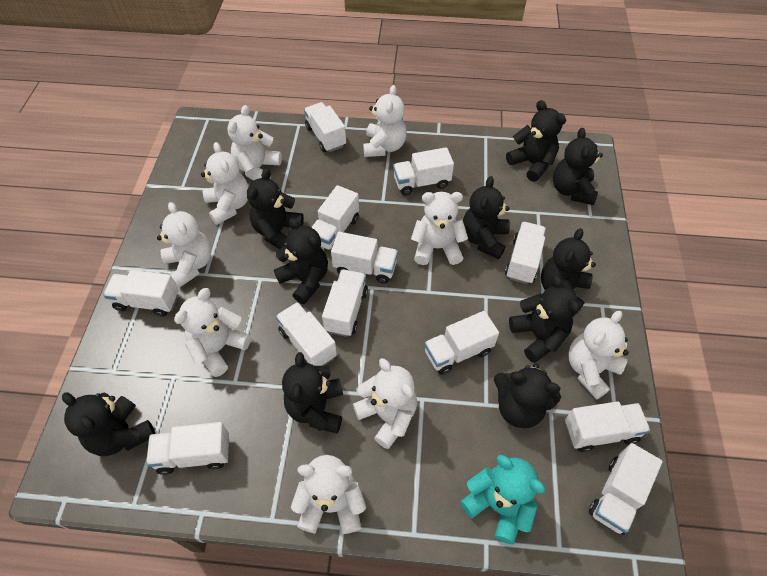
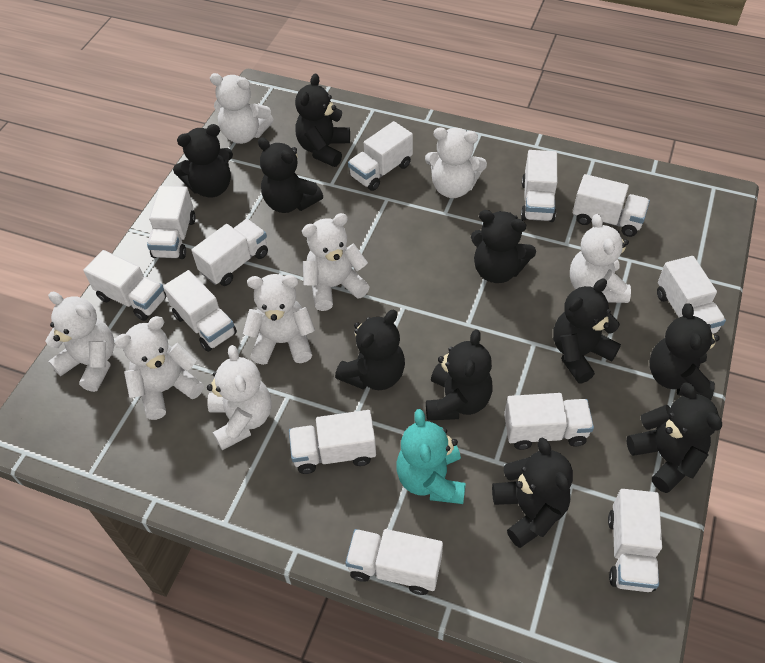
white teddy bear: [157,202,211,288] [174,288,251,377] [201,142,248,225] [228,105,282,181] [291,455,366,534] [353,358,417,449] [363,85,407,157] [411,192,468,265] [568,311,629,400] = 9 -> [45,292,115,392] [114,316,204,420] [207,345,271,450] [210,73,273,144] [243,274,315,365] [302,213,370,311] [425,127,487,198] [570,214,631,303] = 8

